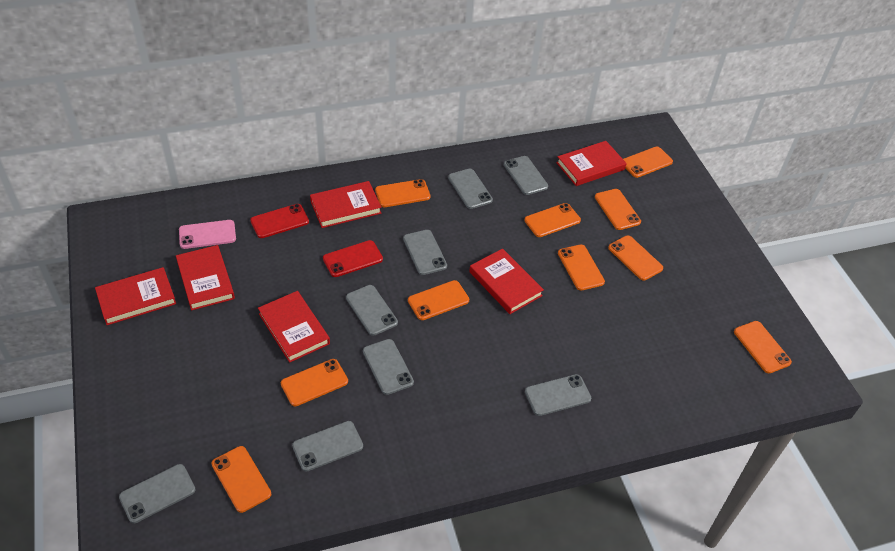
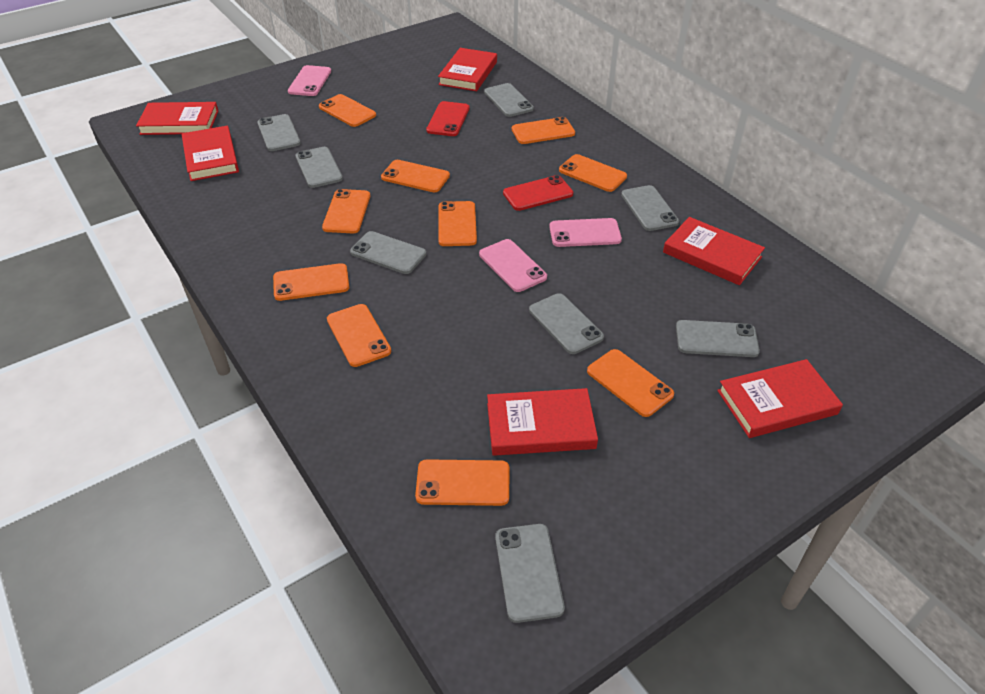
pink phone: [179,220,236,249] = 1 -> [288,65,331,96] [479,239,547,292] [549,218,622,247] = 3

